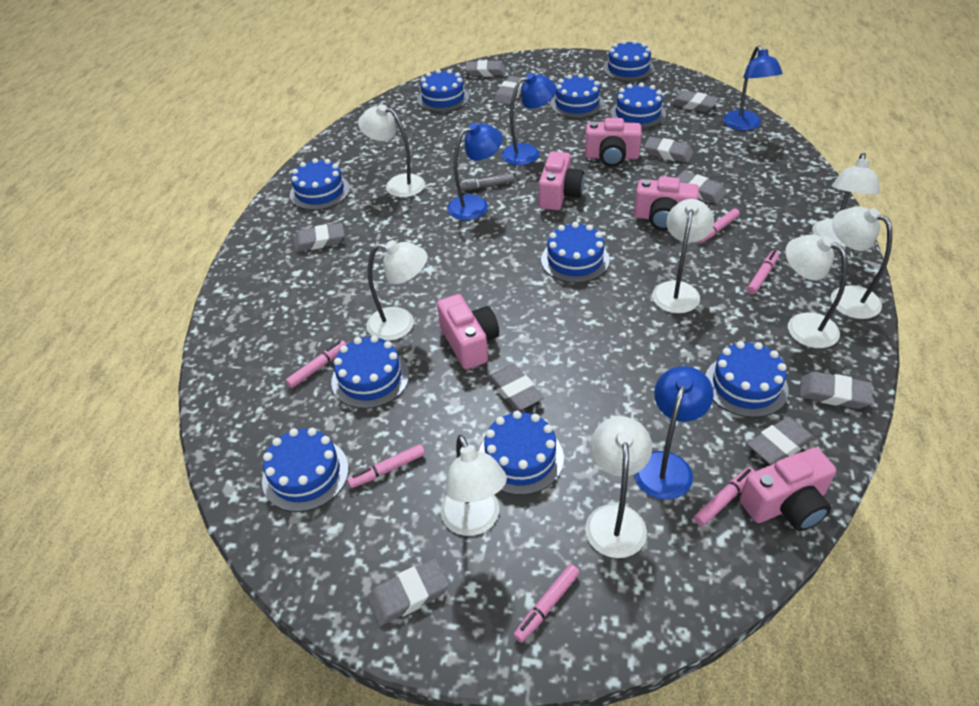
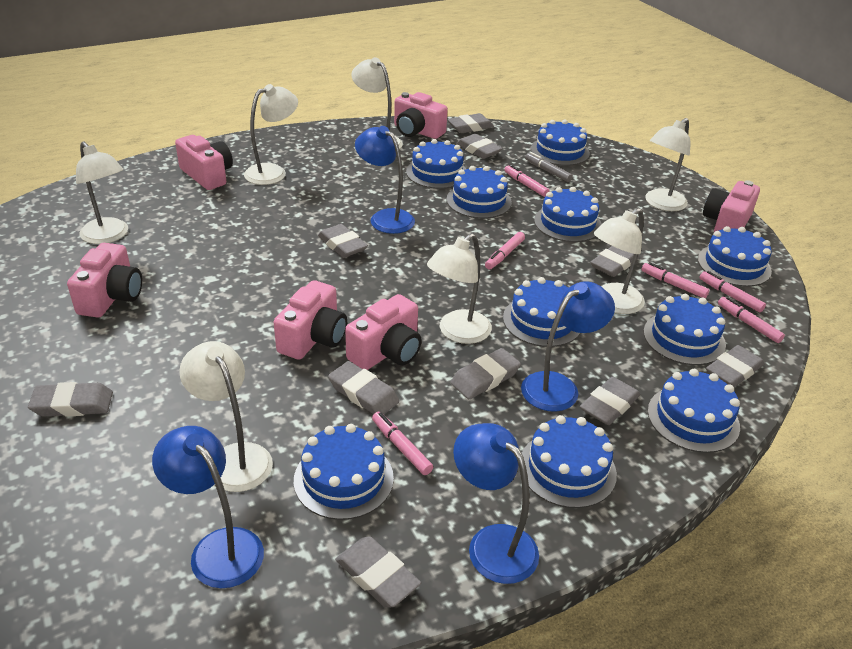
pink camera: [437,294,499,369] [539,151,584,210] [585,118,642,167] [634,176,699,230] [740,447,836,531] = 5 -> [67,243,142,318] [175,135,233,190] [274,280,347,360] [345,294,422,370] [394,92,448,139] [703,180,760,232] = 6
white lamp: [358,104,425,197] [367,240,427,341] [440,435,507,536] [585,416,652,558] [652,199,714,313] [785,234,847,348] [812,153,880,247] [831,207,892,319] = 8 -> [76,141,128,244] [179,341,273,492] [244,84,298,185] [351,57,403,149] [427,233,492,344] [594,208,645,314] [645,118,691,211] = 7

